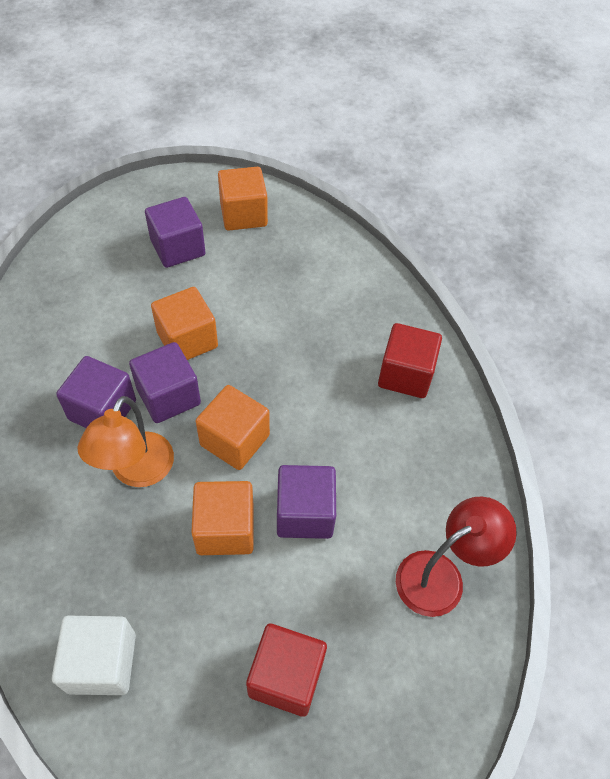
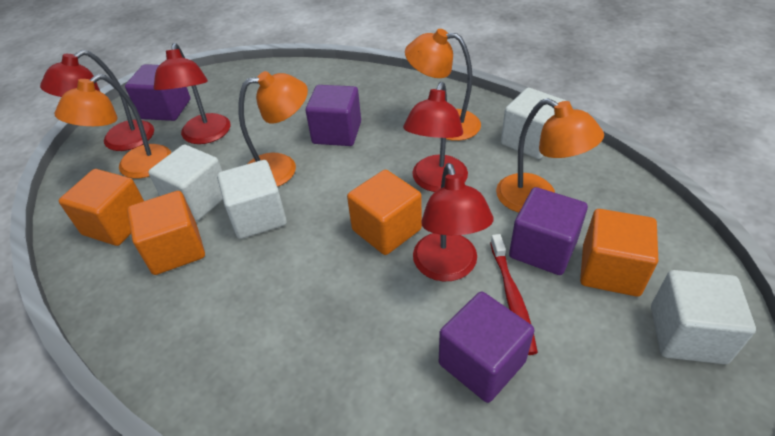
orange lamp: [77,396,174,487] = 1 -> [54,74,171,179] [239,71,308,187] [405,29,481,141] [496,98,604,212] = 4
red cube: [246,624,327,717] [378,323,442,398] = 2 -> none = 0
red lamp: [396,496,517,617] = 1 -> [40,50,154,151] [154,43,231,144] [403,82,468,192] [413,163,494,281] = 4
red toothbrush: none = 0 -> [490,234,538,355] = 1
white cube: [52,616,136,695] = 1 -> [149,145,223,221] [217,160,287,239] [501,88,566,159] [651,270,756,364] = 4

